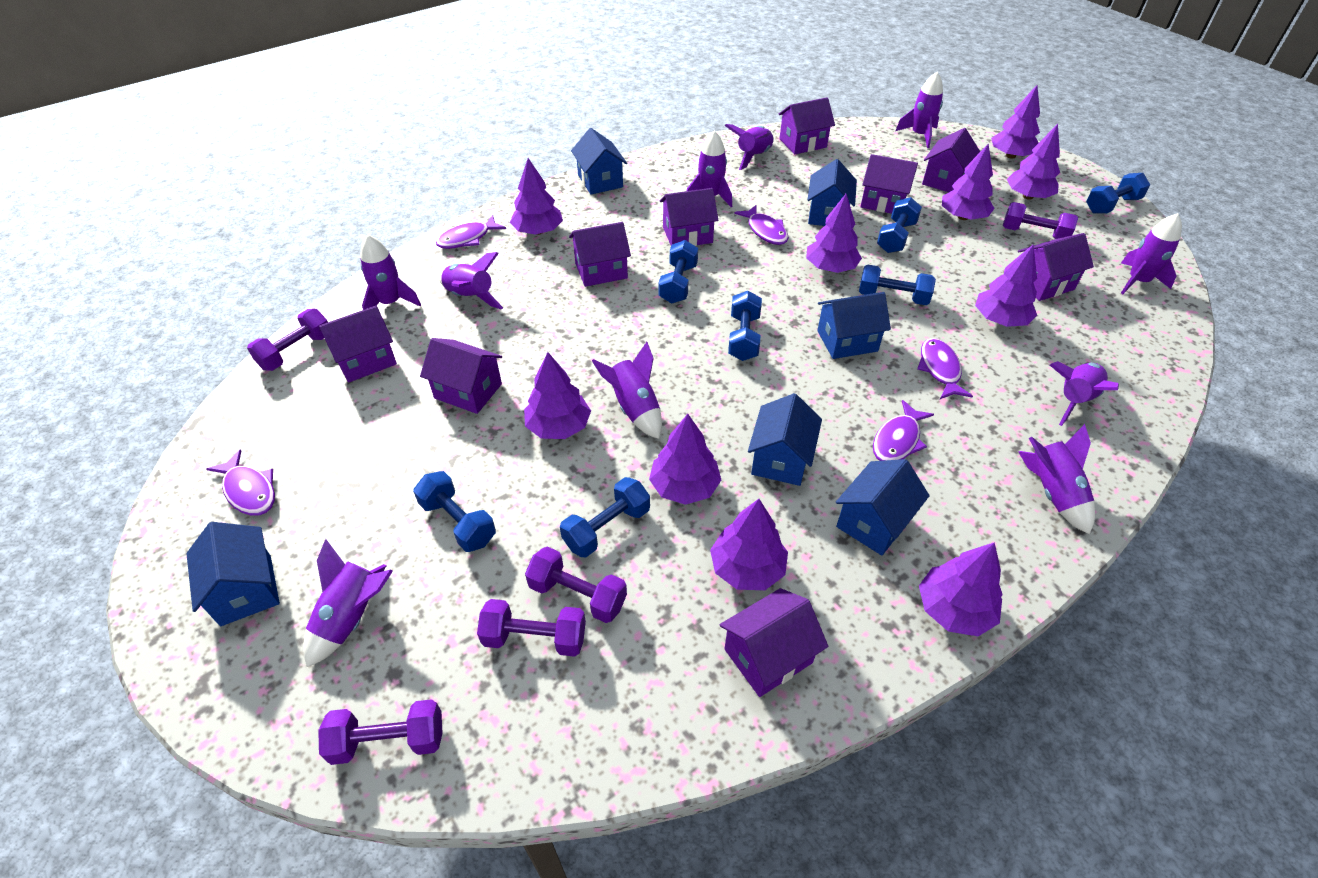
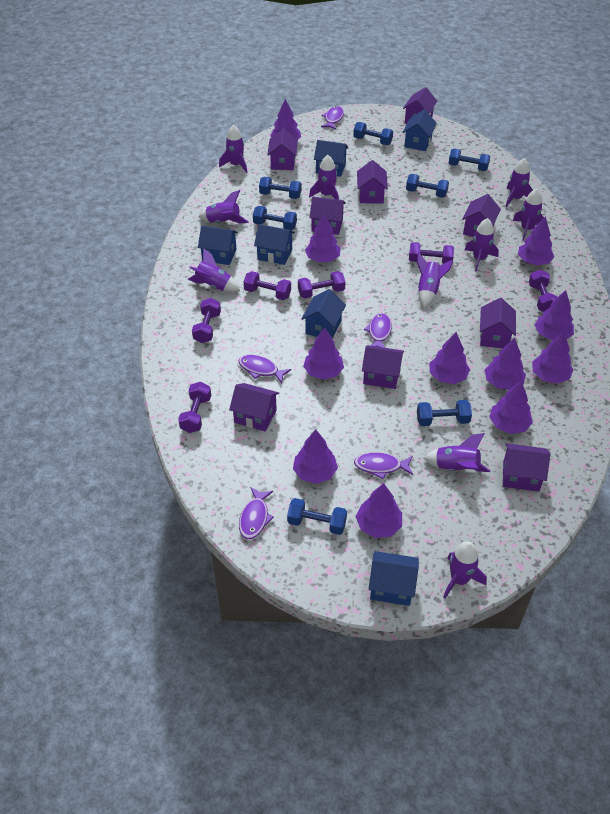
purple dumbbell: [247,309,328,371] [318,699,442,765] [477,599,586,657] [525,546,627,623] [1003,202,1078,239] = 5 -> [178,382,211,433] [192,298,221,343] [244,271,291,300] [298,271,345,299] [409,242,454,264] [529,270,557,312] = 6
purple tree: [510,158,563,235] [524,352,591,439] [649,414,721,505] [710,499,788,590] [806,194,862,273] [919,542,1003,636] [942,144,995,220] [975,244,1037,327] [991,85,1040,159] [1007,124,1060,200] = 10 -> [270,99,301,139] [293,429,338,484] [303,327,344,380] [305,214,341,262] [356,483,402,538] [429,332,470,384] [485,338,526,390] [489,381,533,434] [518,216,554,265] [532,331,573,384] [535,290,574,341] = 11

